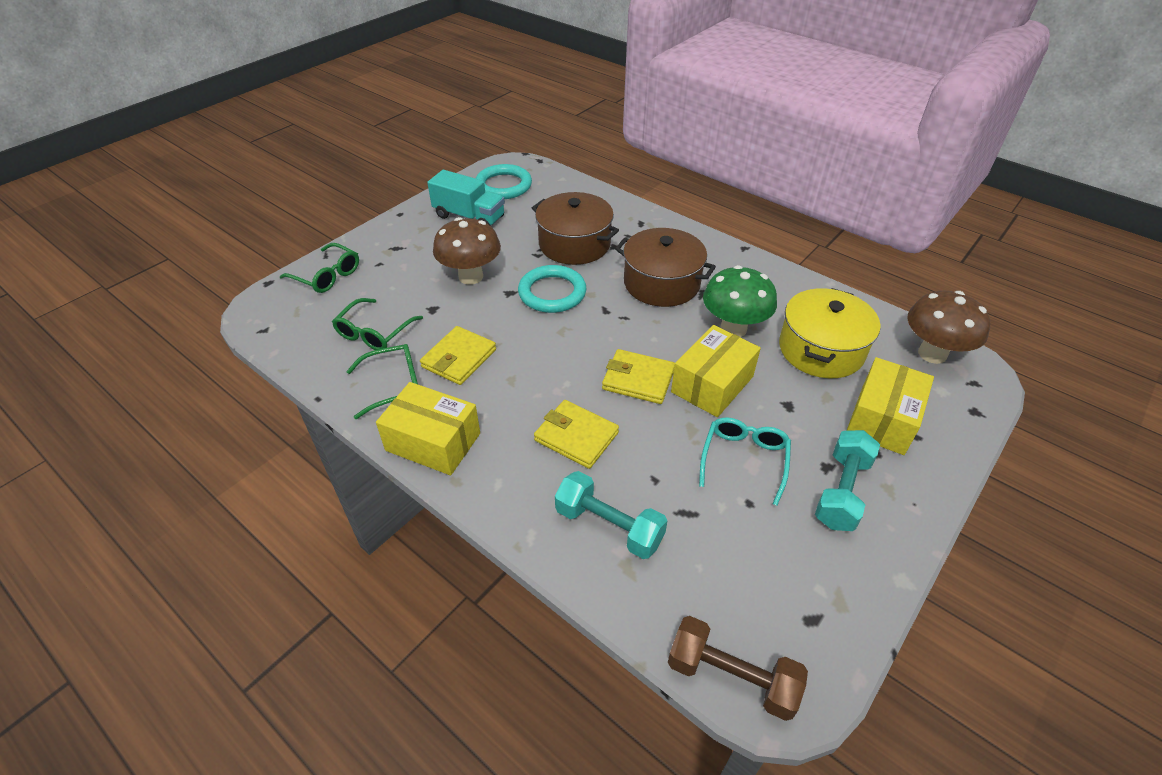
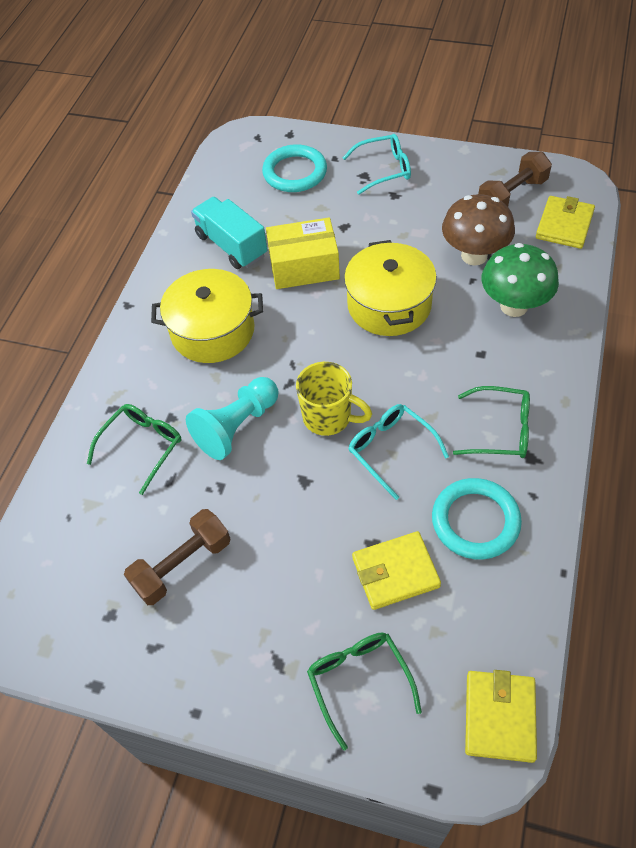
brown dumbbell: [668,616,808,721] = 1 -> [124,509,230,605] [478,152,552,206] = 2
brown mushroom: [433,217,501,285] [907,291,990,364] = 2 -> [442,194,515,266] = 1
brown pot: [532,192,619,265] [615,228,716,307] = 2 -> none = 0
turquoise dumbbell: [555,471,667,559] [815,430,880,531] = 2 -> none = 0
turquoise glasses: [699,417,791,506] = 1 -> [343,134,411,195] [348,404,449,500] = 2
turquoise pawn: none = 0 -> [186,377,279,460] = 1
yellow box: [376,382,480,475] [671,325,761,417] [846,357,934,455] = 3 -> [266,217,340,289] = 1
yellow mug: none = 0 -> [296,362,372,436] = 1
yellow pot: [779,288,881,378] = 1 -> [151,269,263,363] [344,240,437,336] = 2

